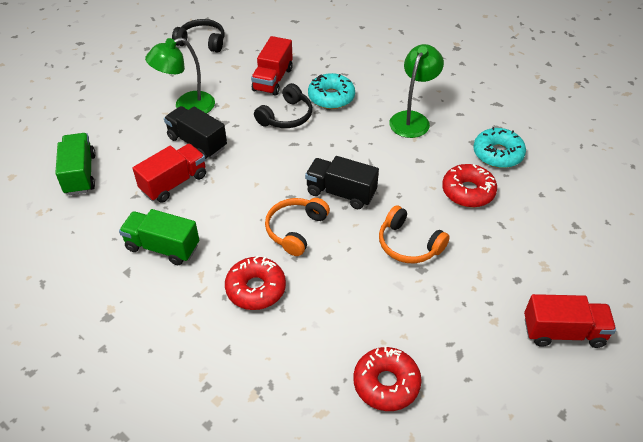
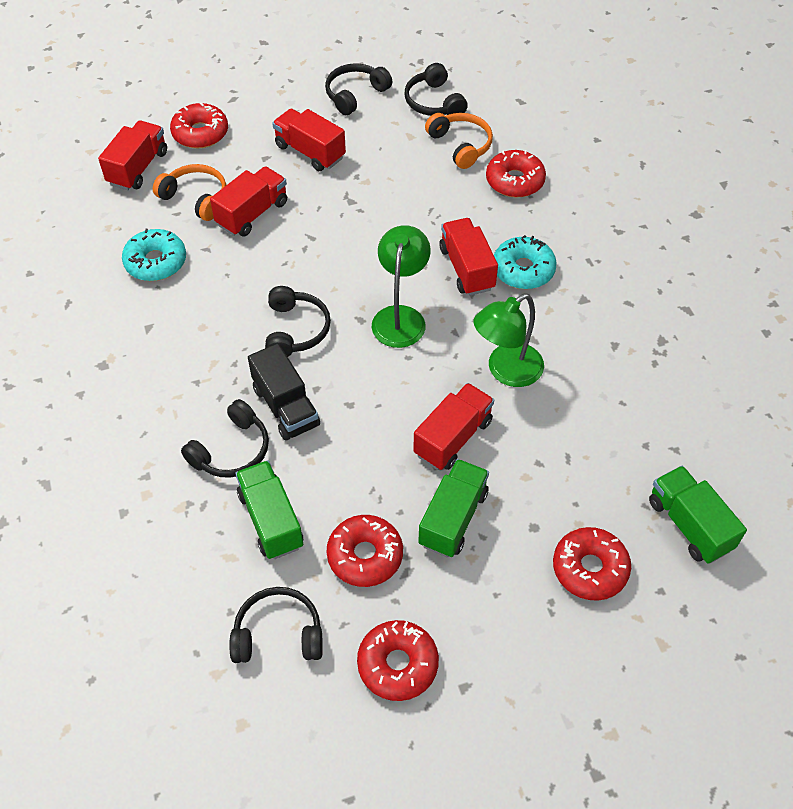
black headphones: [172,19,224,53] [254,83,312,128] = 2 -> [181,399,269,478] [229,587,323,663] [265,286,331,357] [325,63,392,115] [405,63,468,116] = 5
black truck: [164,106,227,159] [305,156,379,209] = 2 -> [248,343,320,440] = 1
green truck: [55,133,96,195] [119,209,199,265] = 2 -> [235,461,303,559] [418,459,489,557] [649,466,747,564] = 3
red donut: [225,256,286,310] [353,347,422,411] [442,164,497,207] = 3 -> [170,103,228,148] [326,515,403,587] [357,620,439,701] [486,150,546,198] [553,527,631,601] = 5
red truck: [132,144,206,203] [251,36,293,96] [524,294,616,348] = 3 -> [98,120,167,190] [210,166,287,237] [272,109,346,171] [413,383,494,470] [439,218,498,296] = 5

